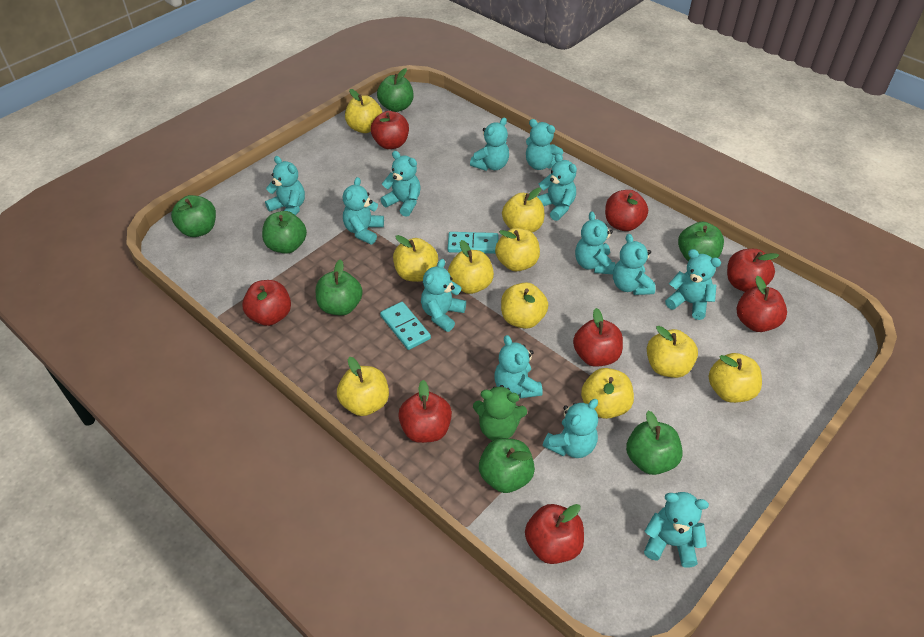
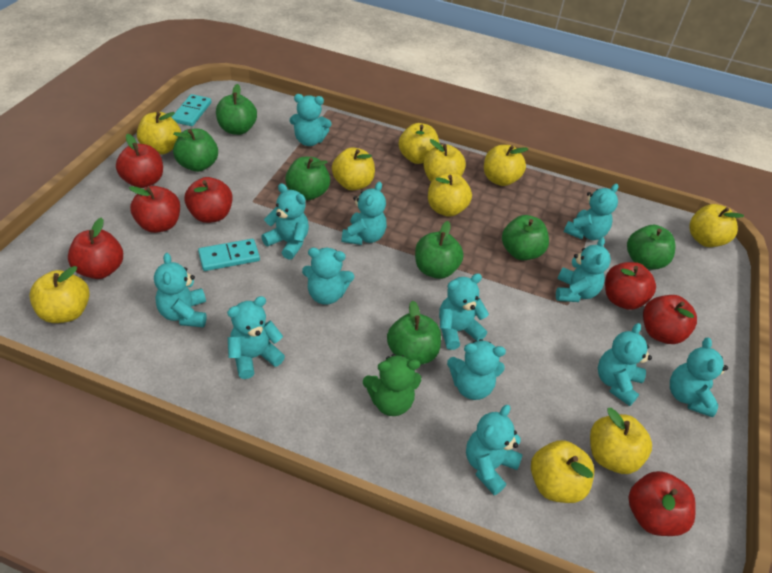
red apple: [242,280,291,326] [371,111,409,149] [398,380,452,443] [525,504,584,564] [573,308,623,367] [605,190,648,231] [727,249,779,292] [737,276,787,332] = 8 -> [68,217,123,279] [116,134,163,188] [129,186,180,233] [184,177,233,223] [605,262,656,310] [628,471,696,536] [643,295,697,344] = 7

